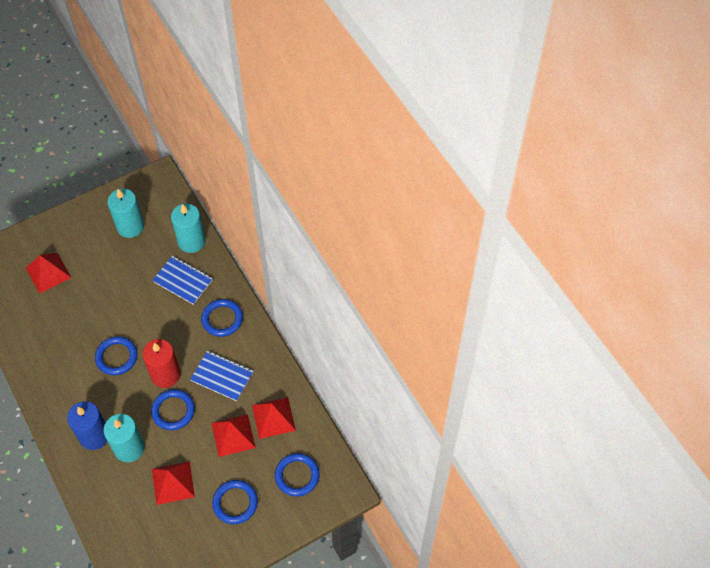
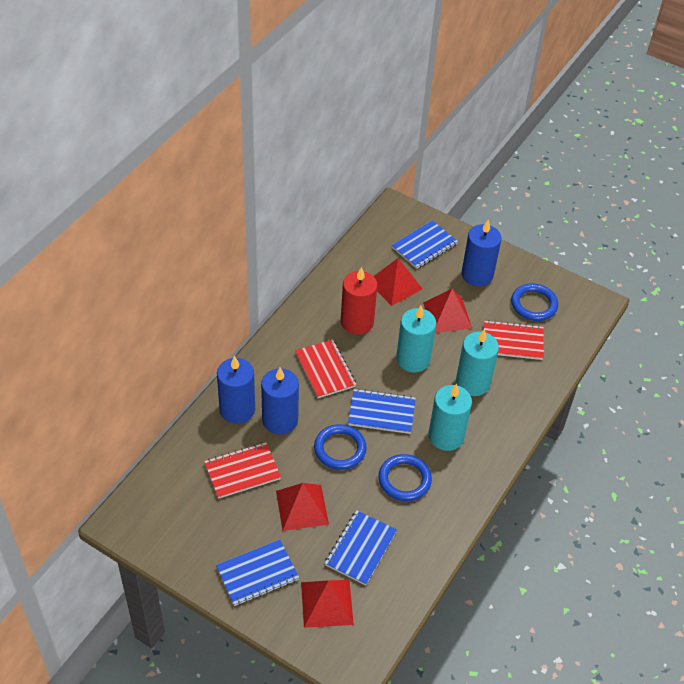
blue candle: [67,401,108,450] = 1 -> [217,356,255,424] [261,367,299,435] [462,220,501,286] = 3
blue notebook: [152,256,213,305] [190,351,253,401] = 2 -> [216,540,299,606] [325,510,397,585] [348,389,416,434] [392,220,458,269] = 4
blue ring: [95,336,138,375] [151,389,195,430] [201,299,243,337] [212,480,258,524] [275,453,320,496] = 5 -> [314,424,367,470] [378,454,432,501] [511,283,558,321] = 3
red notebook: none = 0 -> [204,442,281,499] [295,339,356,398] [484,320,544,360] = 3

